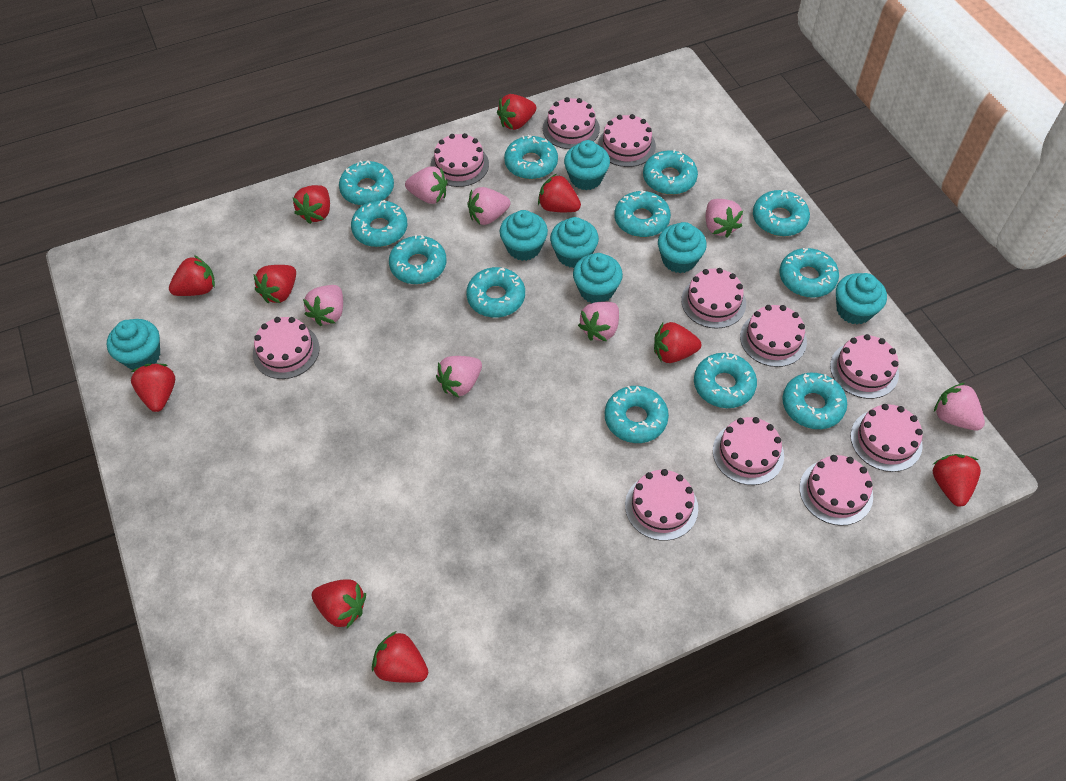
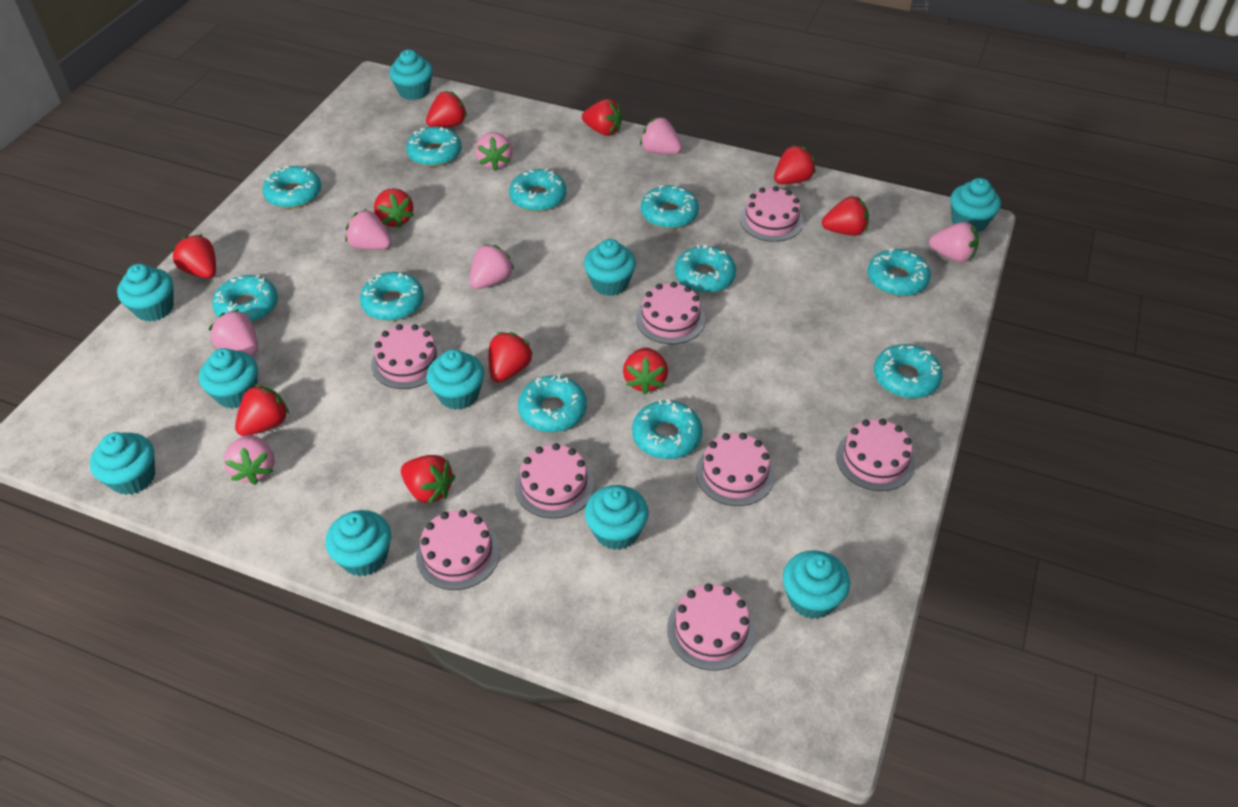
pink cake: [253,317,320,379] [431,133,489,187] [543,97,600,149] [598,114,656,167] [625,469,698,541] [681,268,746,329] [713,417,784,485] [740,305,807,367] [799,455,873,526] [830,334,899,399] [850,404,923,472] = 11 -> [371,324,443,389] [416,510,500,590] [515,443,594,519] [636,282,705,344] [667,583,755,670] [696,433,775,506] [740,186,804,242] [836,419,915,491] = 8
turquoise cupcake: [107,319,160,370] [500,210,548,261] [550,217,599,268] [564,140,610,190] [573,253,623,303] [658,222,707,273] [836,273,887,325] = 7 -> [90,432,155,495] [117,264,174,322] [199,348,258,409] [325,510,391,576] [389,49,433,100] [426,349,484,410] [584,239,636,296] [585,485,649,550] [783,550,850,619] [950,178,1001,232] = 10
turquoise donut: [339,160,394,206] [351,200,407,247] [389,235,446,284] [466,267,525,317] [504,135,558,179] [605,386,669,443] [614,190,671,237] [643,149,698,195] [694,352,757,408] [753,190,810,236] [779,248,839,298] [782,373,847,429] = 12 -> [212,275,278,323] [263,166,321,208] [360,272,424,321] [406,127,462,167] [509,168,566,212] [518,374,587,432] [632,399,702,459] [641,185,699,229] [675,244,736,293] [868,249,931,297] [874,344,942,398] = 11

